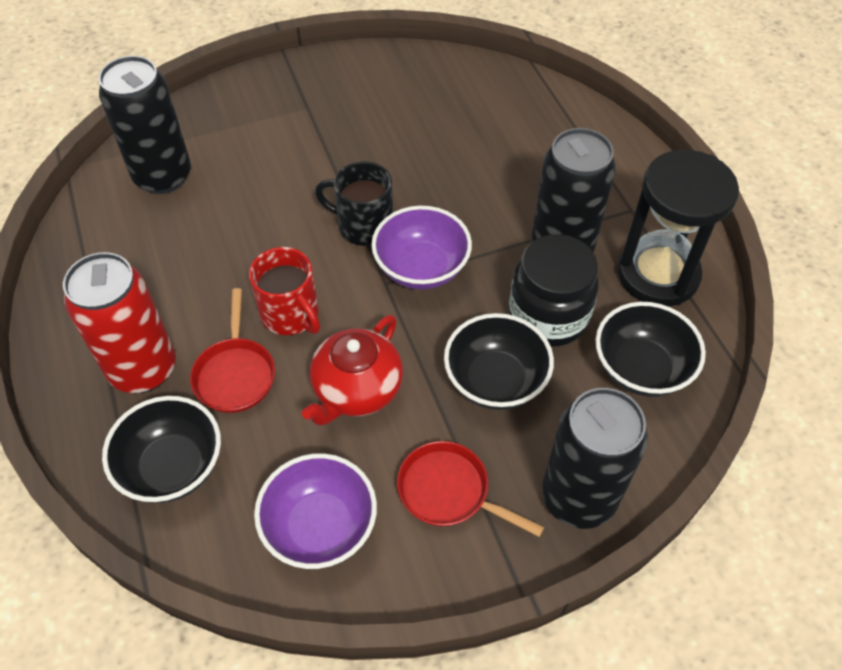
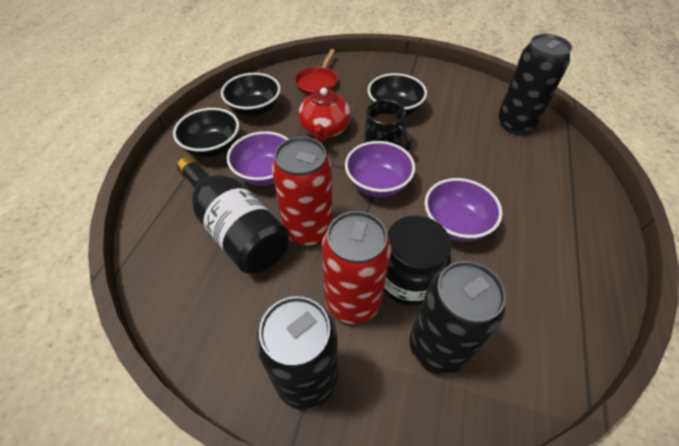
black bottle: none = 0 -> [176,156,289,273] = 1
black hourglass: [617,150,739,307] = 1 -> none = 0
purple bowl: [254,453,377,569] [371,206,472,290] = 2 -> [227,131,288,186] [345,141,415,197] [425,178,503,242] = 3
red can: [63,252,176,393] = 1 -> [272,137,333,246] [322,211,391,324] = 2
red mug: [249,247,320,335] = 1 -> none = 0
red pan: [190,288,275,413] [397,441,544,537] = 2 -> [295,49,337,95] = 1

